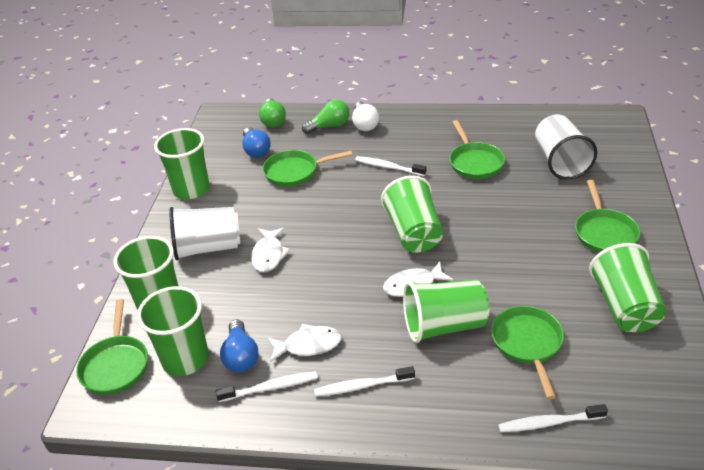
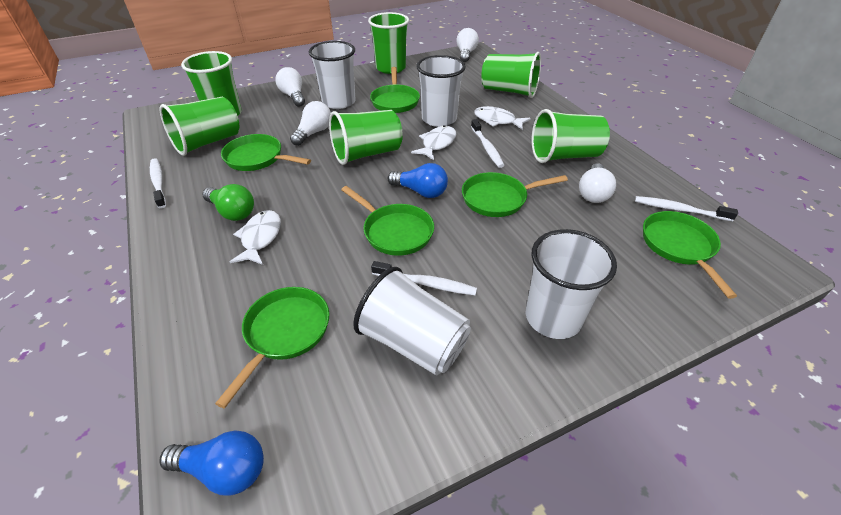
green light bulb: [259,98,286,127] [302,99,349,134] = 2 -> [203,184,254,221] = 1
green pan: [76,299,148,395] [263,150,353,187] [449,120,505,179] [491,306,564,400] [575,180,640,253] = 5 -> [215,287,329,408] [221,134,311,171] [341,186,434,256] [370,67,420,113] [462,172,568,217] [643,211,737,299] = 6
white cup: [169,207,240,260] [535,114,597,180] = 2 -> [309,41,355,109] [353,267,471,376] [416,55,466,127] [526,229,617,339] = 4
white light bulb: [352,101,379,131] = 1 -> [275,67,305,107] [290,101,331,146] [456,28,479,62] [579,163,616,203] = 4

